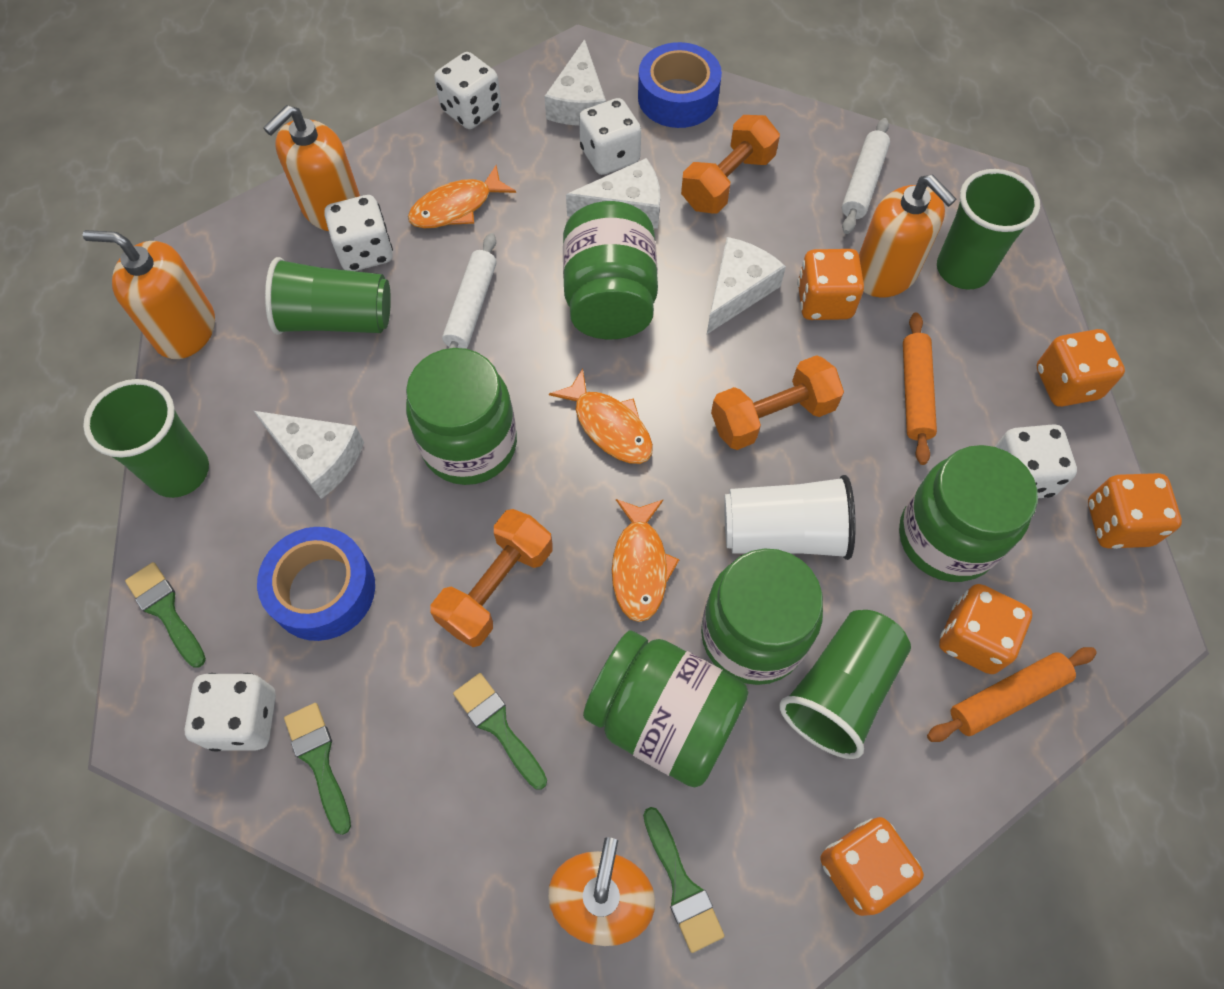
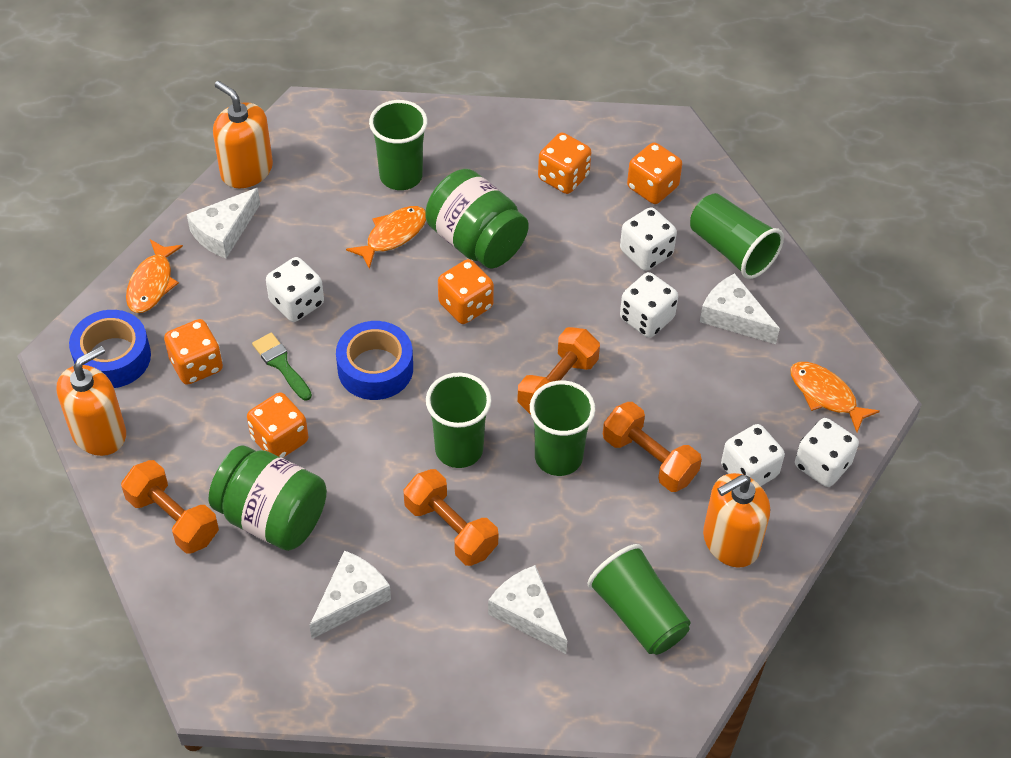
green brush: [125,562,206,668] [284,703,351,835] [453,673,547,790] [643,807,724,953] = 4 -> [252,333,312,401] = 1
green cup: [83,379,209,498] [265,257,391,335] [779,610,911,759] [937,169,1040,290] = 4 -> [369,100,428,190] [426,373,491,468] [530,380,595,476] [588,544,691,655] [690,193,784,279] = 5
green jar: [406,348,517,485] [563,201,658,339] [583,630,748,787] [701,549,823,685] [899,445,1038,582] = 5 -> [209,445,327,551] [425,169,529,269] = 2
orange dumbbell: [430,509,553,647] [681,115,780,213] [711,355,844,450] = 3 -> [121,460,219,554] [403,469,498,566] [518,327,600,415] [603,402,702,492] = 4
orange rolling pin: [903,313,937,465] [927,647,1097,742] = 2 -> none = 0
orange soap dispenser: [83,230,215,359] [263,105,360,231] [548,837,655,946] [859,175,956,297] = 4 -> [57,346,126,456] [213,81,273,188] [703,473,770,568] = 3
white cup: [724,475,856,560] = 1 -> none = 0
white rolling pin: [442,233,496,349] [842,118,890,234] = 2 -> none = 0

